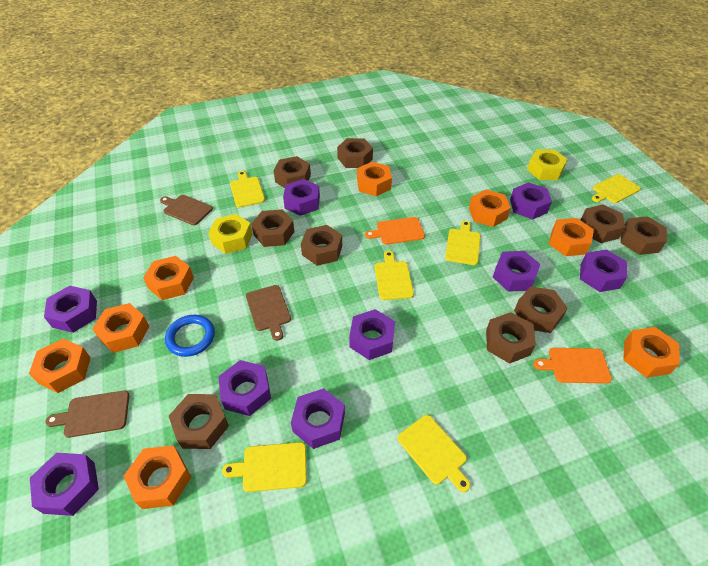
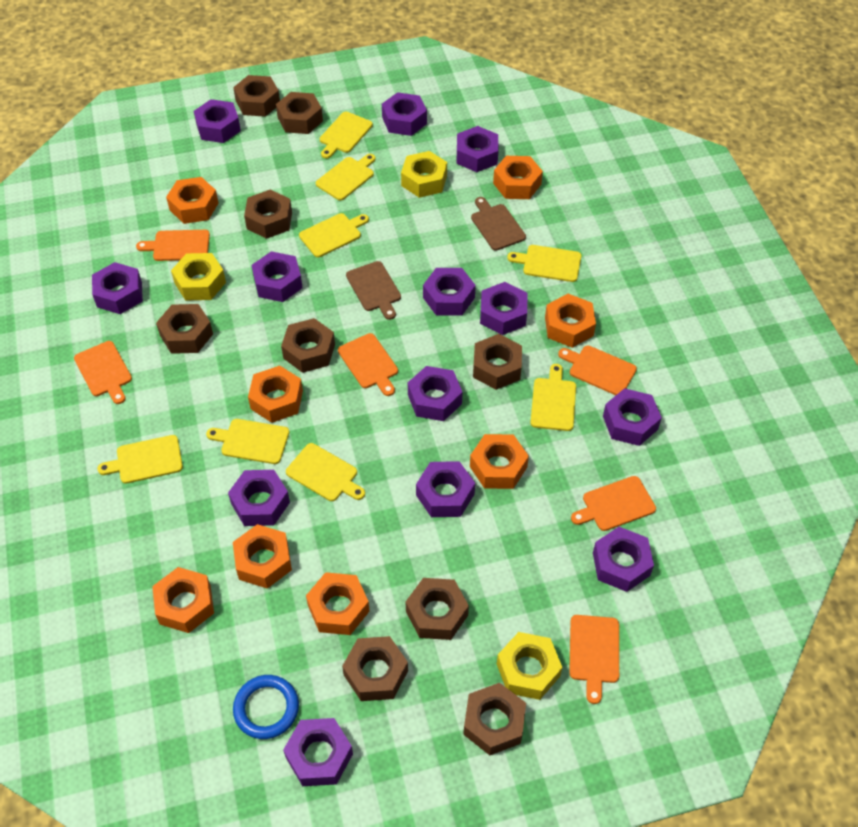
brown cutting board: [45,390,130,438] [160,195,213,225] [246,285,291,341] = 3 -> [346,261,401,320] [471,197,526,251] = 2
orange cutting board: [365,217,425,245] [534,348,612,384] = 2 -> [74,341,132,404] [136,230,210,261] [338,333,398,396] [558,345,637,395] [569,615,619,704] [571,476,656,531] = 6
purple nut: [30,453,99,516] [44,286,97,333] [218,360,271,416] [283,179,320,216] [291,388,345,449] [349,309,395,360] [493,251,540,292] [510,182,552,220] [580,249,627,292] = 9 -> [92,262,143,314] [194,99,241,143] [228,470,290,526] [252,251,303,302] [283,718,353,786] [382,92,427,136] [408,366,463,421] [416,461,475,517] [423,268,476,315] [456,126,498,172] [480,282,527,335] [593,527,654,592] [603,388,662,446] = 13
yellow cutting board: [222,442,307,492] [230,171,265,208] [375,251,414,300] [398,415,470,492] [445,221,481,265] [592,174,641,203] = 6 -> [97,435,183,484] [206,419,289,464] [286,443,365,501] [299,213,369,257] [316,154,375,201] [320,112,373,158] [507,245,581,282] [530,364,576,431] = 8
yellow nut: [209,214,252,254] [527,149,568,180] = 2 -> [171,253,226,300] [401,151,447,198] [497,632,563,700] = 3

